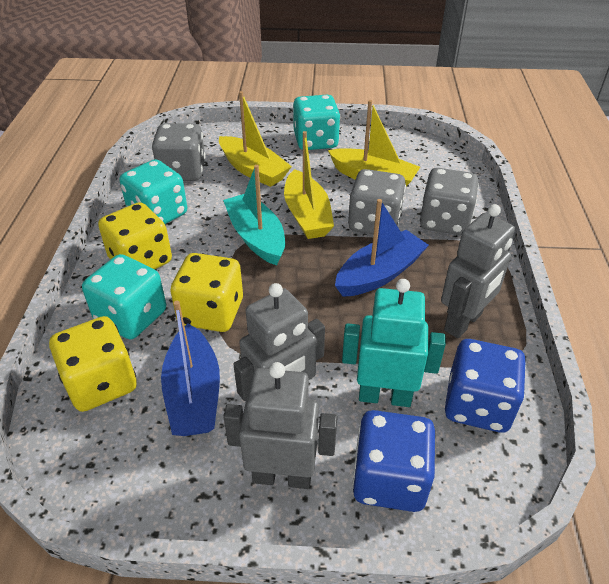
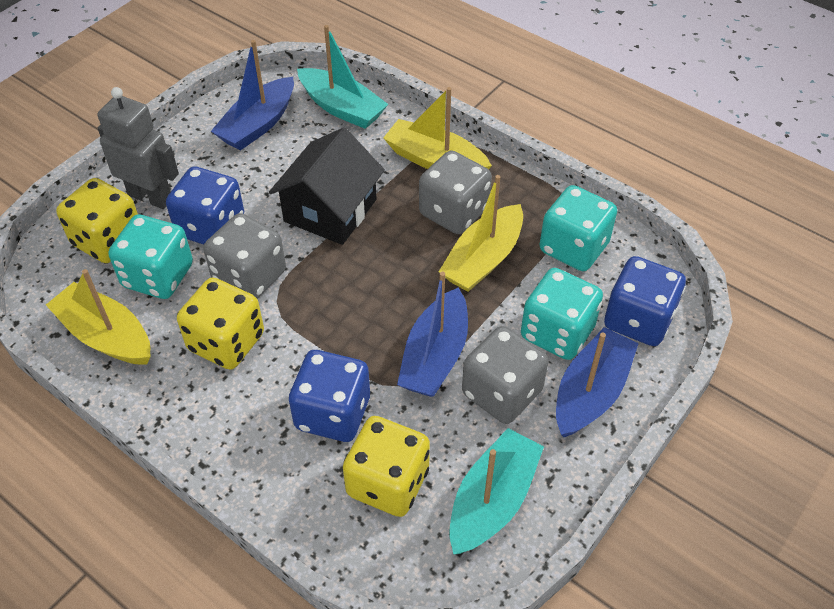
black house: none = 0 -> [269,127,385,245] = 1
blue boat: [161,301,220,436] [335,199,429,297] = 2 -> [211,40,294,151] [397,271,468,397] [556,327,639,437] = 3
blue dice: [352,410,435,512] [445,339,526,433] = 2 -> [166,167,244,245] [289,350,370,442] [604,256,686,346] = 3
grey robot: [223,362,337,489] [233,283,325,401] [441,204,515,339] = 3 -> [97,87,179,209] = 1
turquoise boat: [223,165,285,265] = 1 -> [297,25,388,129] [449,428,544,555] = 2
turquoise robot: [342,279,446,407] = 1 -> none = 0

